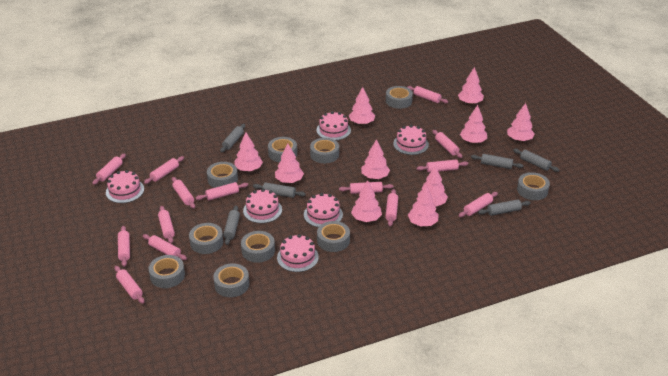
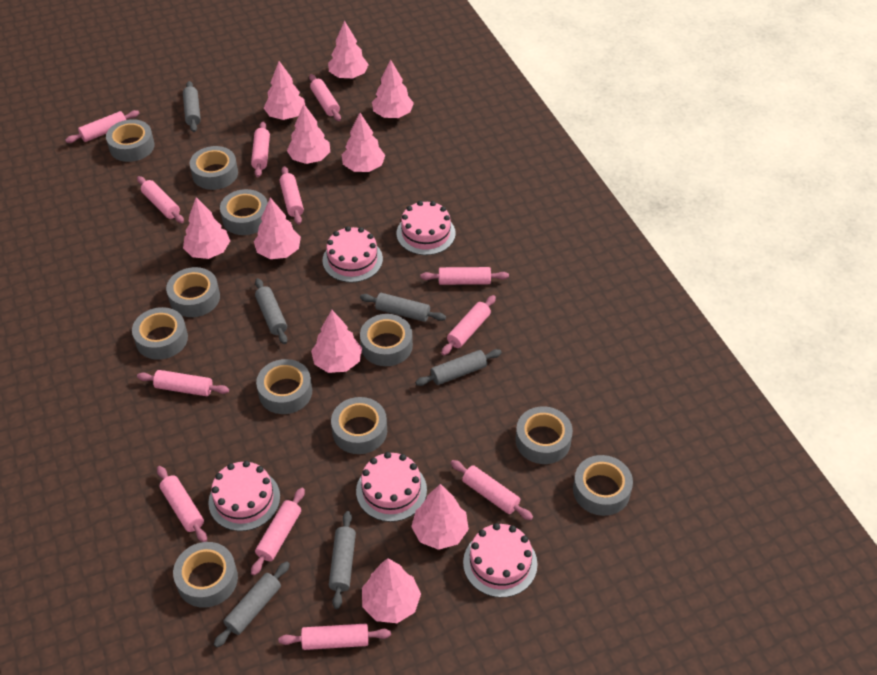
grey tape: [149,255,185,288] [189,223,223,254] [207,162,238,188] [213,263,249,297] [241,231,275,263] [268,137,297,162] [310,138,339,163] [317,221,350,252] [386,86,413,109] [517,172,550,200] = 10 -> [106,119,155,162] [132,307,188,360] [166,267,220,317] [173,542,238,608] [190,146,238,190] [220,189,268,235] [256,359,312,414] [331,397,387,454] [360,314,413,366] [516,406,573,464] [573,455,633,516] = 11
pink cake: [106,170,144,203] [243,189,282,223] [277,234,319,272] [304,193,343,227] [316,111,351,140] [393,125,429,155] = 6 -> [208,461,280,531] [323,226,383,282] [356,452,427,522] [397,201,456,255] [463,523,537,598] = 5
pink rolling pin: [92,154,126,185] [114,266,144,304] [118,226,130,267] [143,234,187,260] [144,156,184,184] [158,206,175,244] [172,177,195,209] [196,182,248,200] [339,182,393,194] [385,189,398,226] [407,86,448,103] [417,159,468,173] [433,130,462,158] [459,192,498,217] = 14 -> [65,110,140,143] [137,176,184,223] [137,370,229,396] [157,466,207,542] [251,121,270,177] [251,488,305,576] [279,166,304,225] [279,624,391,650] [309,74,341,121] [421,267,509,285] [441,295,496,356] [451,460,533,520] = 12

